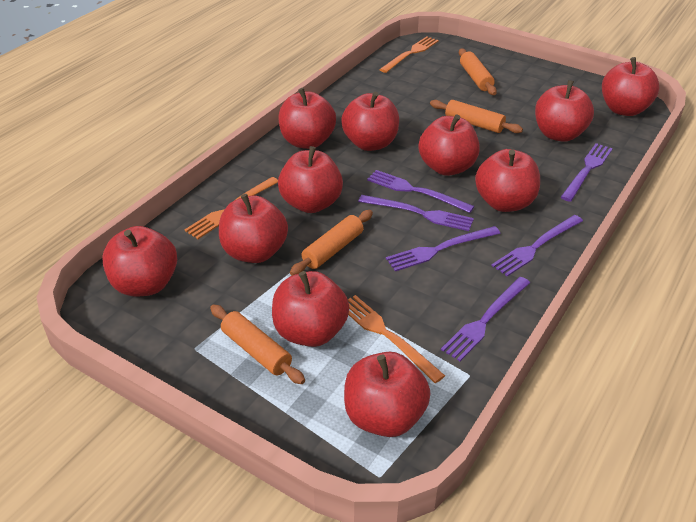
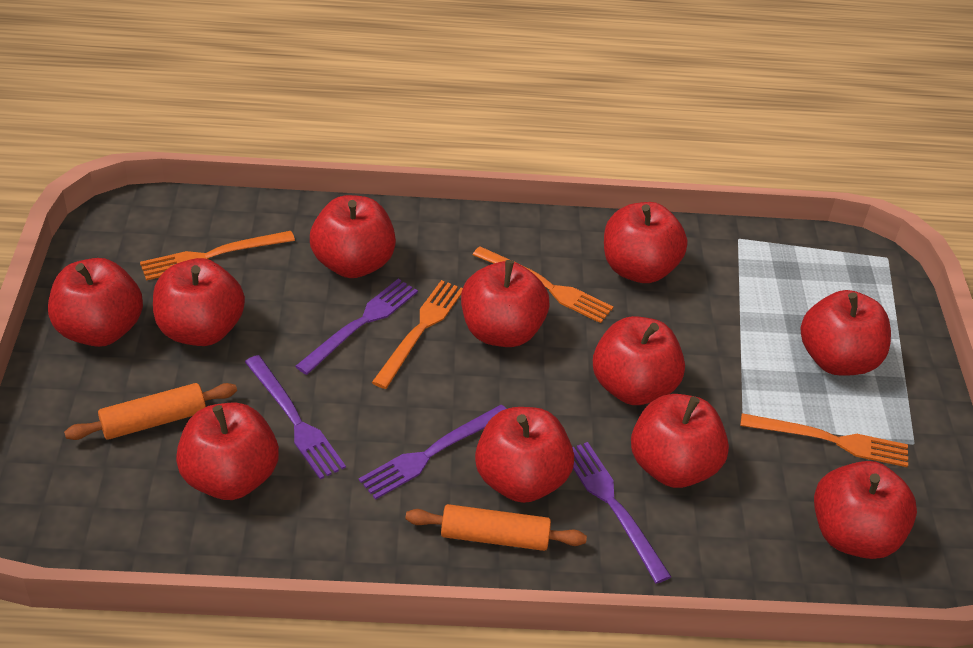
orange fork: [185,177,278,239] [348,295,445,383] [379,36,439,73] = 3 -> [140,231,295,281] [372,280,463,389] [473,246,613,323] [740,413,908,467] = 4
orange rolling pin: [210,305,305,384] [290,210,373,276] [430,100,523,133] [459,49,497,95] = 4 -> [64,383,237,440] [405,504,587,551] = 2
purple fork: [358,195,474,231] [367,170,475,213] [386,226,501,271] [441,277,530,361] [491,215,583,277] [561,143,613,202] = 6 -> [245,355,346,479] [295,279,418,375] [359,405,506,500] [572,442,671,584] = 4

